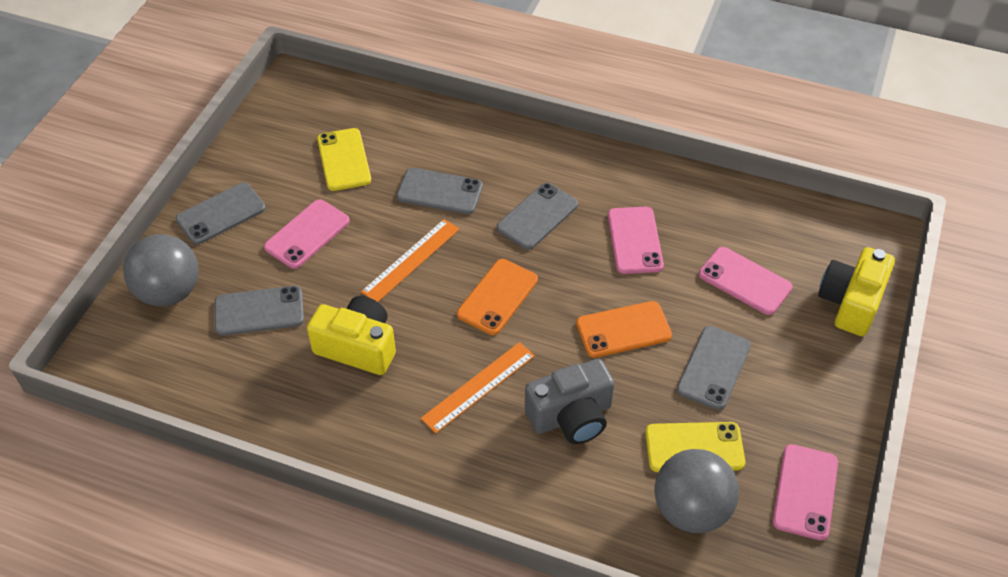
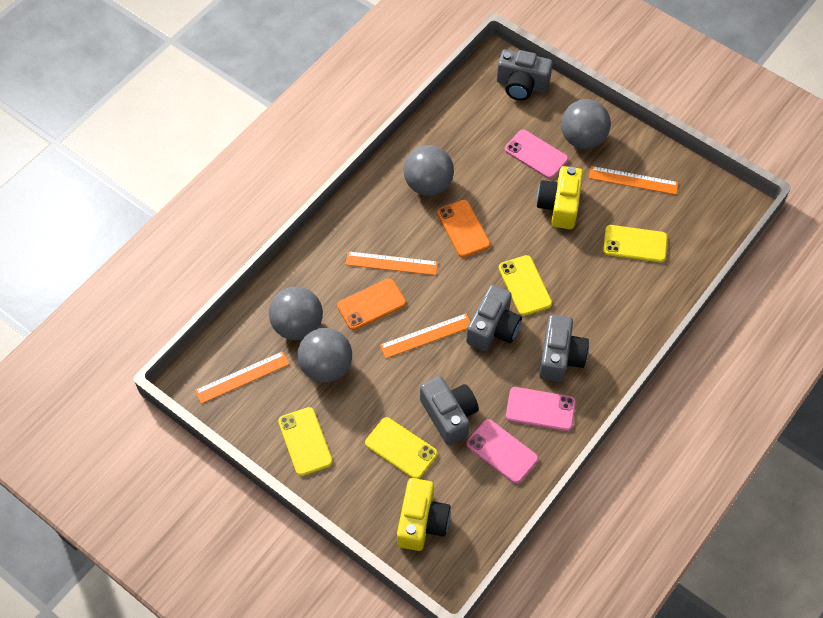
grey ball: [123,234,199,307] [654,449,739,533] = 2 -> [269,286,323,340] [297,328,352,383] [404,145,454,196] [561,99,611,149] = 4
grey camera: [525,359,614,444] = 1 -> [420,376,479,445] [466,285,522,351] [497,49,553,100] [539,314,589,382] = 4
grey phone: [176,183,266,245] [215,286,304,336] [397,168,483,214] [497,183,578,250] [677,326,751,410] = 5 -> none = 0
orange ruler: [361,219,460,302] [421,342,535,433] = 2 -> [195,351,290,404] [345,251,438,275] [380,313,470,358] [589,166,678,195] = 4
pink phone: [264,199,350,269] [608,207,664,274] [699,247,792,315] [772,444,838,540] = 4 -> [466,419,538,484] [505,129,568,179] [506,387,576,431] = 3
yellow phone: [317,128,371,191] [645,422,745,472] = 2 -> [278,407,333,476] [365,417,437,479] [499,255,552,316] [603,225,667,262] = 4

